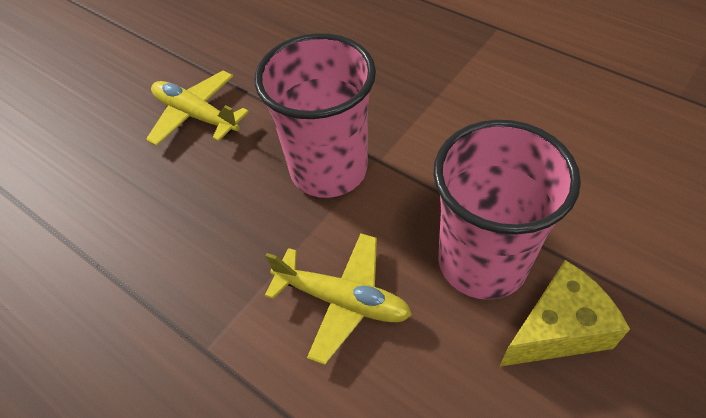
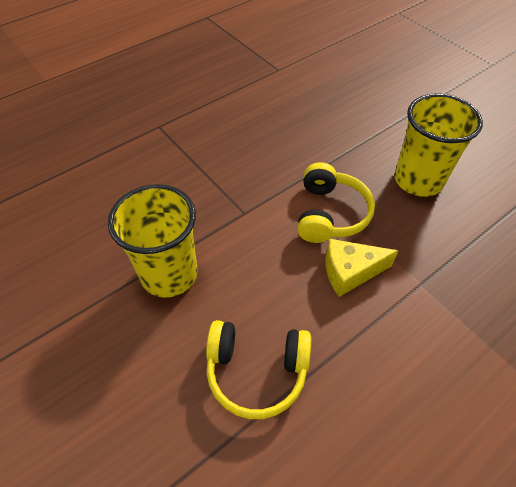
pink cup: [255,33,376,198] [433,120,581,300] = 2 -> none = 0
yellow cup: none = 0 -> [108,184,197,298] [394,93,483,197] = 2
yellow headphones: none = 0 -> [206,320,311,419] [297,162,375,243] = 2
yellow plane: [146,71,249,146] [264,234,412,365] = 2 -> none = 0

